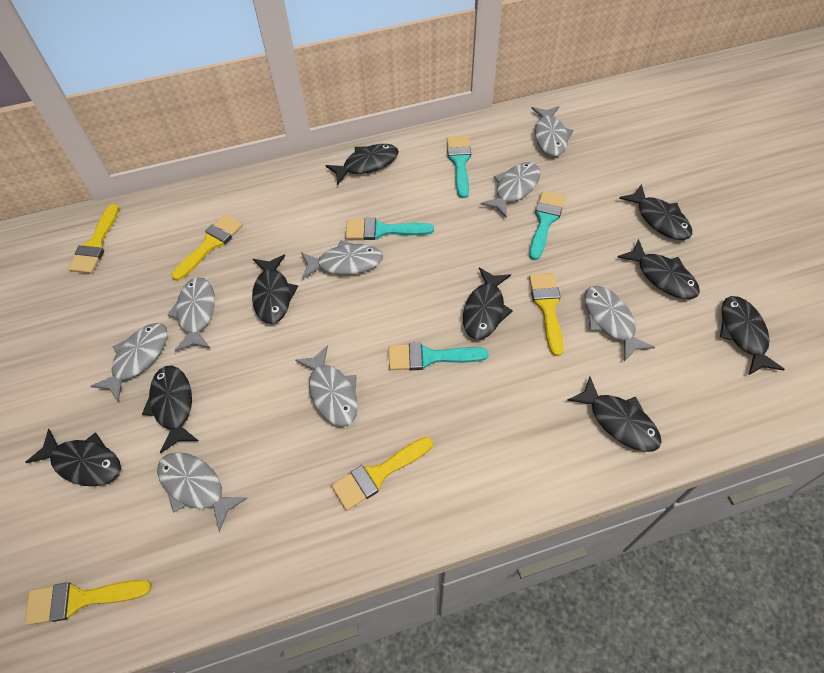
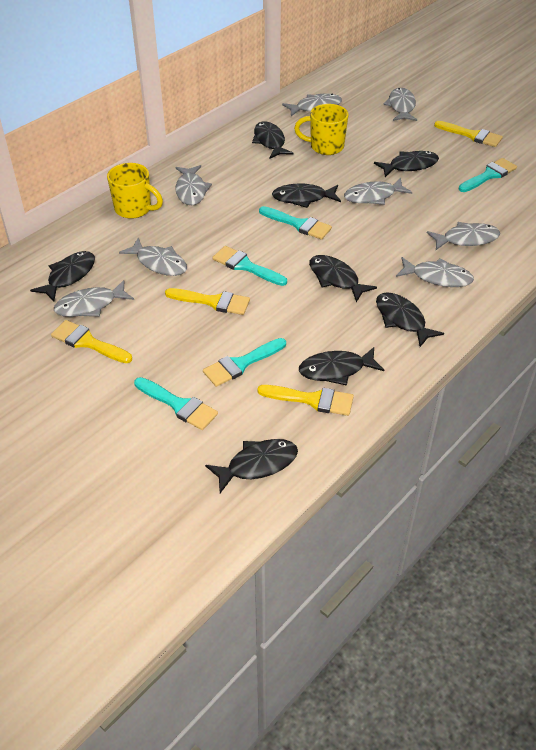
black fish: [25,428,121,486] [142,366,198,453] [252,254,298,324] [325,144,399,185] [463,267,513,339] [567,376,662,452] [617,239,700,299] [619,184,692,240] [720,296,785,375] = 9 -> [30,251,95,302] [205,439,298,493] [252,121,294,159] [272,183,341,208] [299,347,384,386] [309,255,377,302] [374,151,439,177] [376,292,444,347] = 8
turquoise brush: [346,217,434,240] [389,343,489,370] [447,136,471,198] [529,191,565,260] = 4 -> [134,377,218,430] [203,338,286,387] [212,246,287,286] [259,206,332,240] [459,158,517,192] = 5
yellow brush: [25,580,151,625] [68,204,119,274] [172,214,243,281] [332,437,433,510] [529,273,564,356] = 5 -> [51,320,132,363] [165,288,250,315] [257,385,354,416] [434,121,503,147] = 4
yellow mug: none = 0 -> [107,163,163,219] [294,104,349,155] = 2

